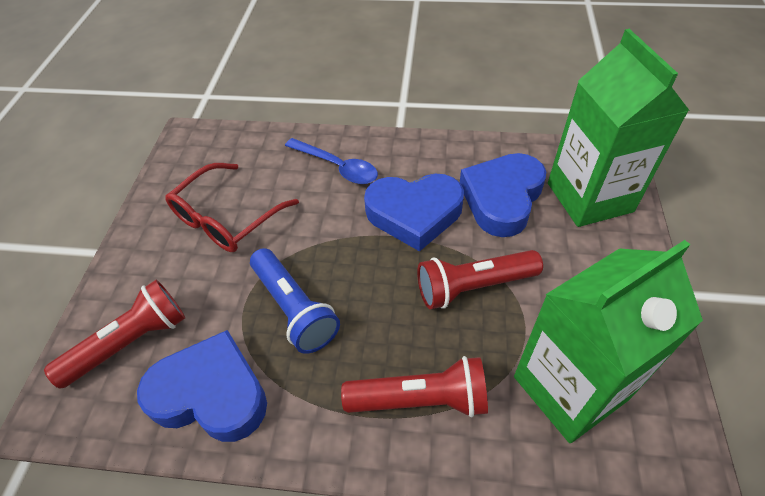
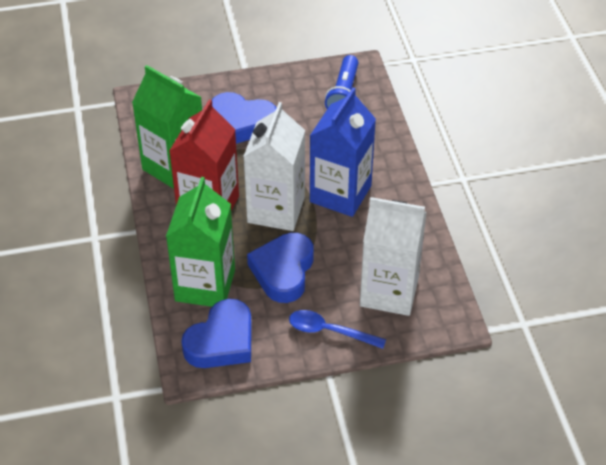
blue carton: none = 0 -> [310,87,376,217] = 1
red carton: none = 0 -> [169,99,239,211] = 1
red flashlight: [44,280,185,389] [341,356,488,417] [417,250,543,309] = 3 -> none = 0
red glasses: [165,163,299,252] = 1 -> none = 0
white carton: none = 0 -> [243,102,305,231] [360,197,427,316] = 2

